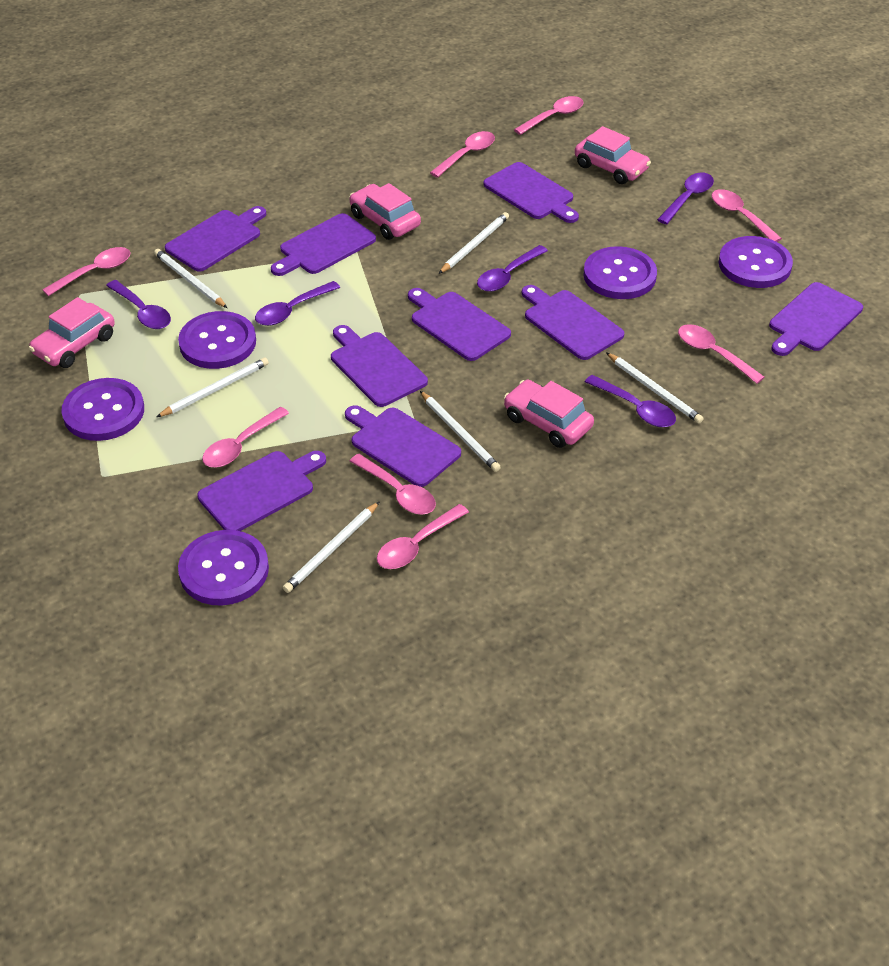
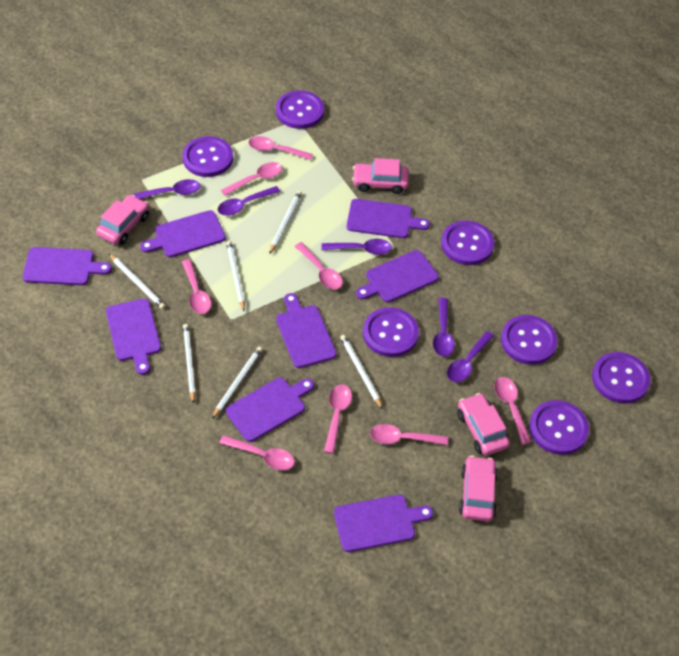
purple button: [61,378,144,441] [178,311,256,369] [178,530,269,606] [583,246,657,299] [719,236,793,288] = 5 -> [182,136,233,177] [276,91,324,129] [363,307,419,357] [441,221,494,265] [501,315,558,365] [529,400,589,455] [592,352,651,404] = 7
purple cutting board: [165,206,266,272] [197,451,326,531] [271,213,376,276] [331,325,428,407] [345,405,461,487] [408,288,511,361] [483,162,579,223] [522,285,624,360] [769,282,863,356] = 9 -> [23,247,112,285] [106,299,161,375] [140,210,226,257] [226,378,314,442] [276,293,337,368] [334,495,433,552] [347,199,430,238] [356,250,439,302] = 8

